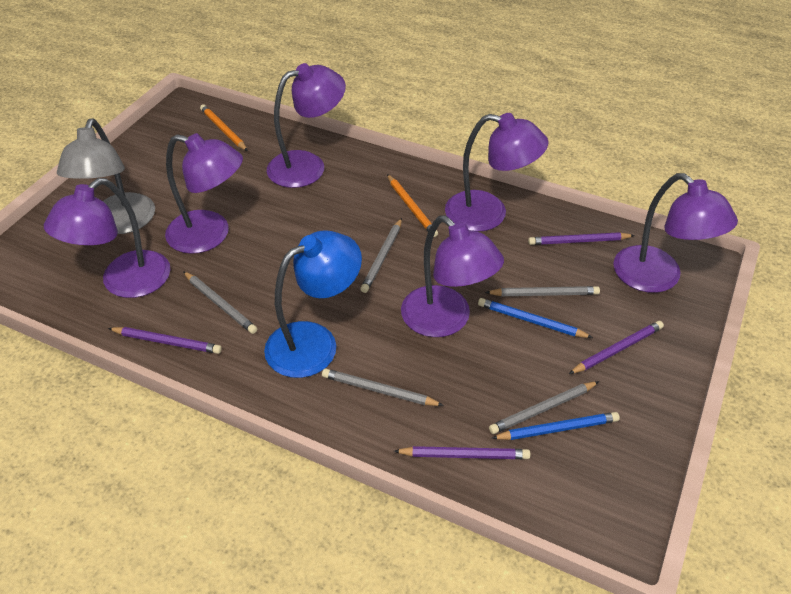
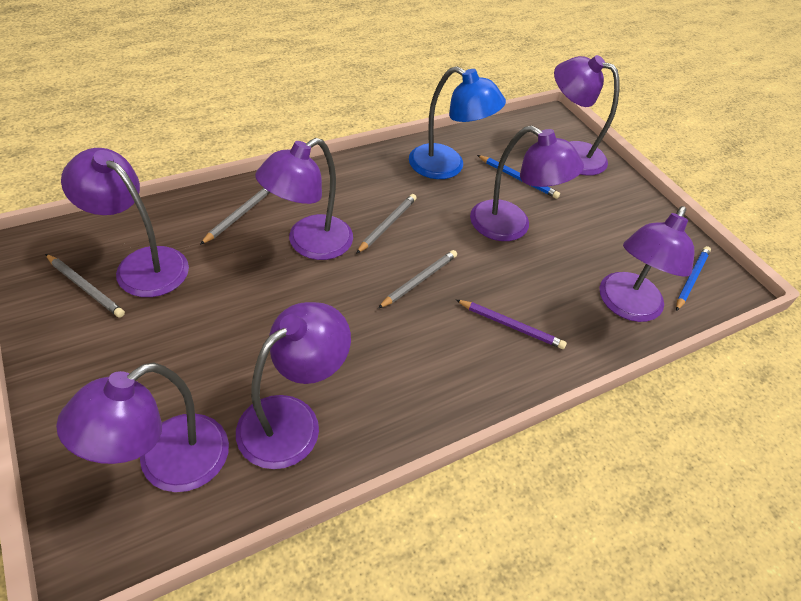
grey lamp: [57,119,155,234] = 1 -> none = 0
grey pencil: [183,271,257,334] [322,368,444,406] [360,218,402,293] [485,286,600,296] [489,381,599,434] = 5 -> [45,254,125,318] [200,188,270,245] [356,194,417,254] [378,250,457,308] = 4
orange pencil: [200,104,248,151] [387,174,438,237] = 2 -> none = 0
purple lamp: [44,178,170,298] [165,133,243,254] [267,63,346,188] [401,216,504,337] [445,113,549,232] [613,173,738,293] = 6 -> [56,362,229,492] [61,148,189,297] [236,302,351,469] [255,138,353,260] [470,126,584,241] [554,55,619,176] [599,206,695,322] = 7
purple pencil: [108,327,222,354] [394,446,531,459] [528,232,635,245] [569,321,664,374] = 4 -> [456,300,567,349] = 1

